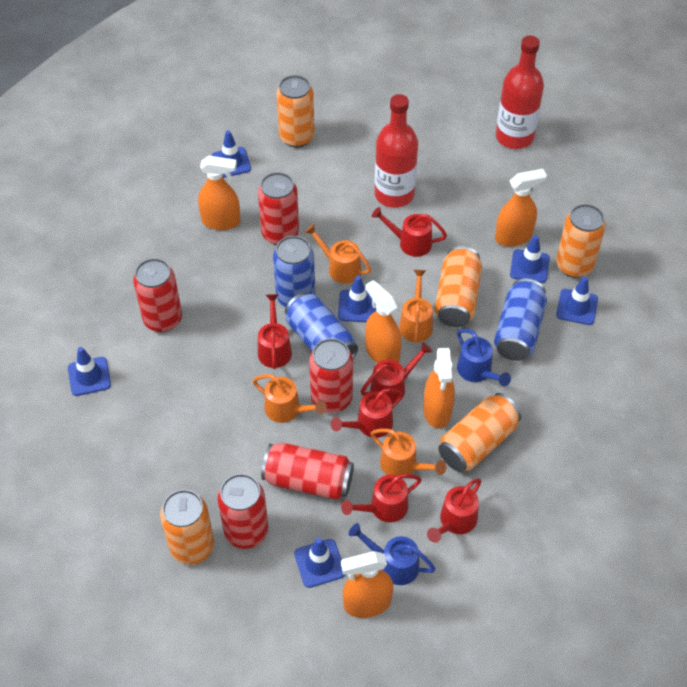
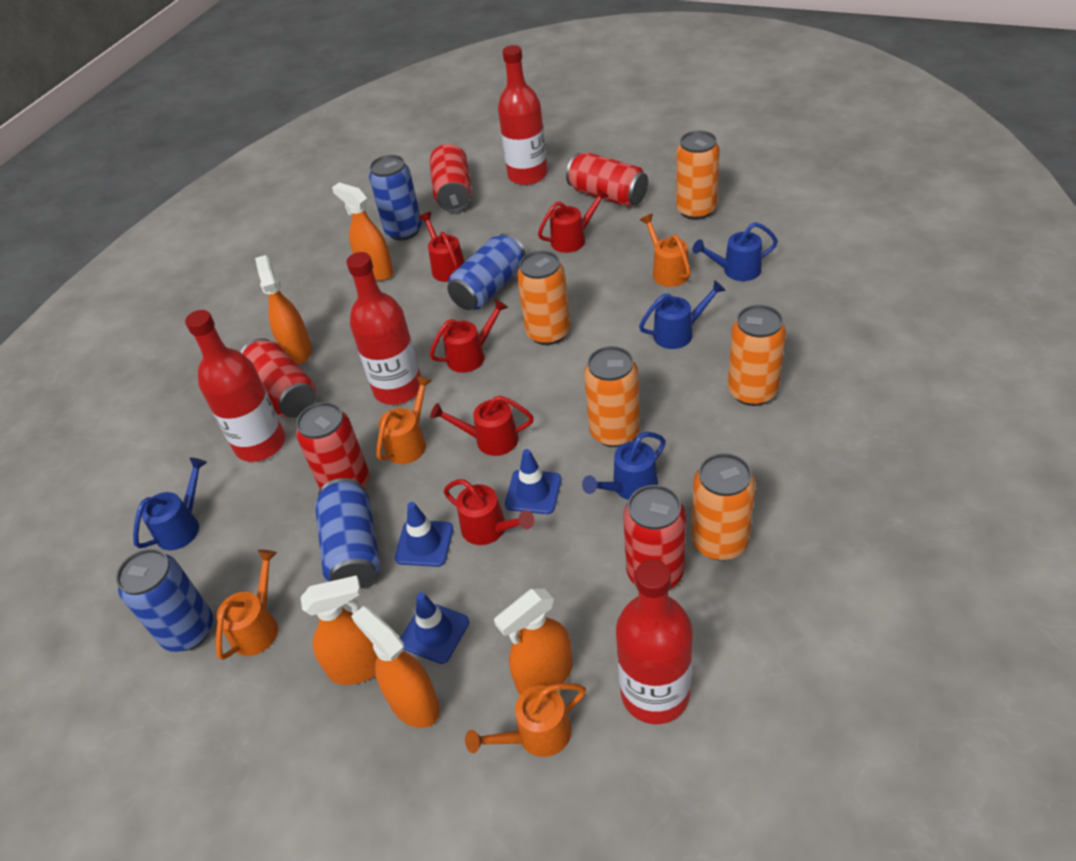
blue can: [273,236,315,307] [285,293,358,358] [494,279,547,361] = 3 -> [116,549,213,652] [315,478,380,588] [369,155,422,241] [447,233,526,310] = 4
blue traffic cone: [68,347,111,396] [212,130,251,178] [294,538,345,588] [338,276,376,322] [510,235,550,283] [556,277,598,325] = 6 -> [395,502,453,567] [400,592,469,664] [505,449,561,514] = 3
blue watering can: [349,523,436,585] [457,329,511,386] = 2 -> [133,458,207,550] [582,432,666,500] [639,280,726,349] [693,222,778,281] = 4
red bottle: [375,94,418,208] [496,36,544,149] = 2 -> [185,310,285,462] [346,252,421,405] [498,45,548,185] [616,559,693,724] = 4
red watering can: [258,294,292,369] [331,388,404,438] [341,474,422,523] [361,342,432,403] [372,207,447,257] [427,478,481,543] = 6 -> [419,212,465,282] [429,299,508,373] [430,396,534,456] [444,479,534,545] [538,188,609,253] = 5

